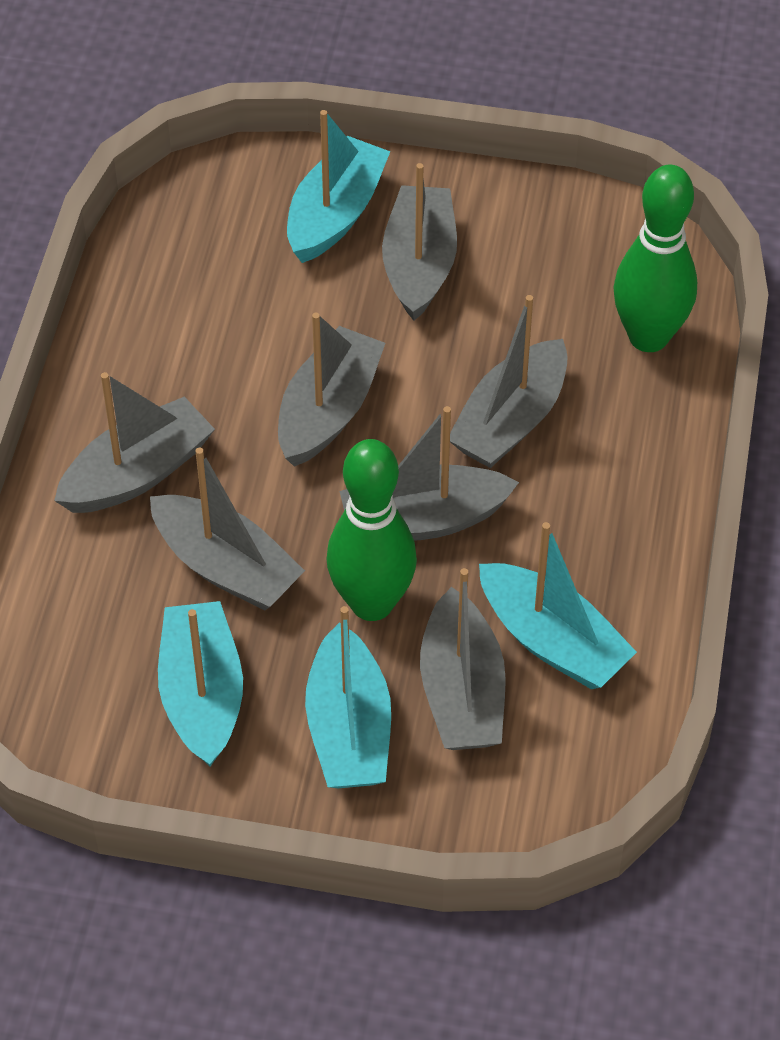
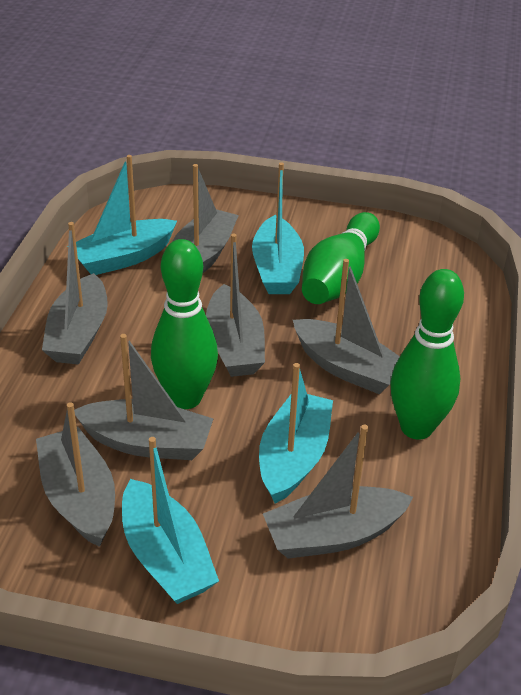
green bowling pin: [327,439,417,621] [613,165,697,352] = 2 -> [151,239,218,409] [302,212,380,304] [390,269,464,440] = 3

